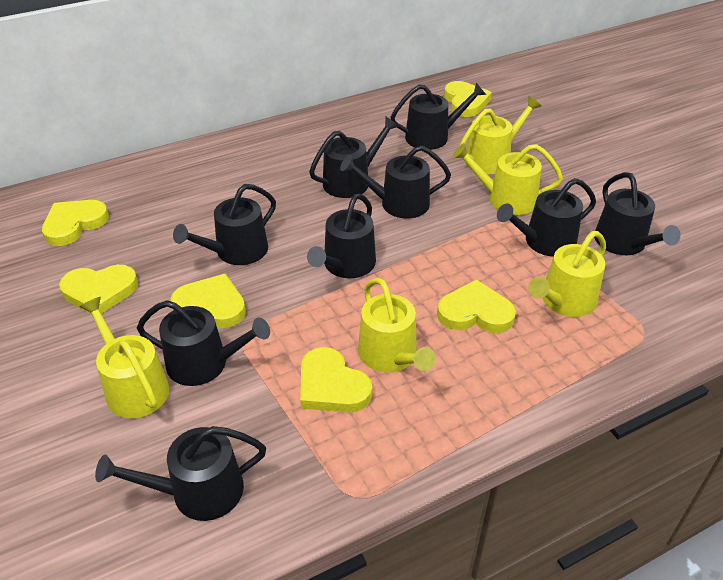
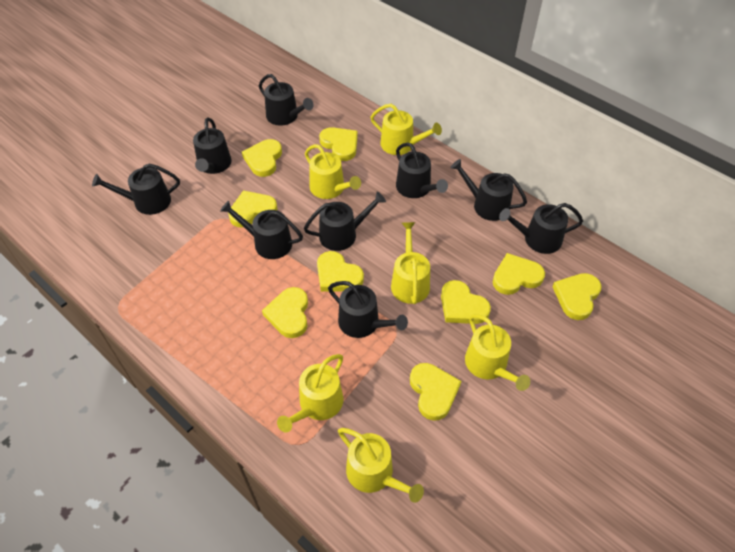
yellow heart: [42,200,109,246] [59,265,138,315] [171,274,246,328] [300,347,372,413] [437,279,516,333] [444,81,492,117] = 6 -> [228,190,278,228] [242,139,282,177] [262,287,308,338] [317,251,364,292] [319,127,358,161] [410,363,461,421] [441,280,491,324] [493,253,545,295] [552,273,602,320] = 9
yellow watering can: [80,297,169,418] [358,278,436,372] [453,143,563,215] [459,96,541,174] [528,231,606,317] = 5 -> [277,354,343,433] [305,144,361,199] [338,428,424,503] [371,104,442,155] [391,222,430,304] [465,314,530,391] = 6

